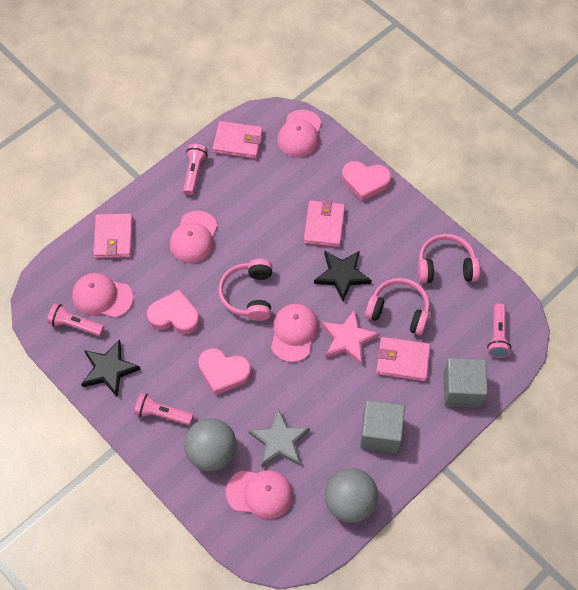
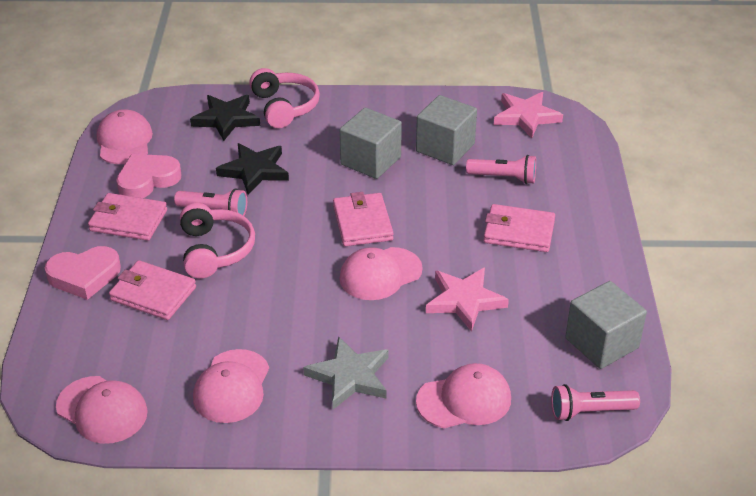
grey ball: [184,418,237,471] [325,468,378,523] = 2 -> none = 0
grey cube: [360,400,405,453] [443,358,488,408] = 2 -> [340,108,402,179] [416,95,477,165] [565,281,647,369] = 3
pink flashlight: [47,303,104,336] [134,393,194,425] [183,144,208,195] [487,303,511,358] = 4 -> [174,189,247,216] [466,155,536,184] [551,384,640,421] = 3
pink headphones: [218,259,273,321] [365,278,430,335] [418,234,480,283] = 3 -> [180,203,255,278] [249,68,320,128] = 2
pink heart: [147,289,200,334] [198,348,251,395] [342,161,391,202] = 3 -> [45,246,121,300] [116,154,181,198] = 2
pink star: [322,309,379,365] = 1 -> [426,267,509,332] [494,92,563,138] = 2

